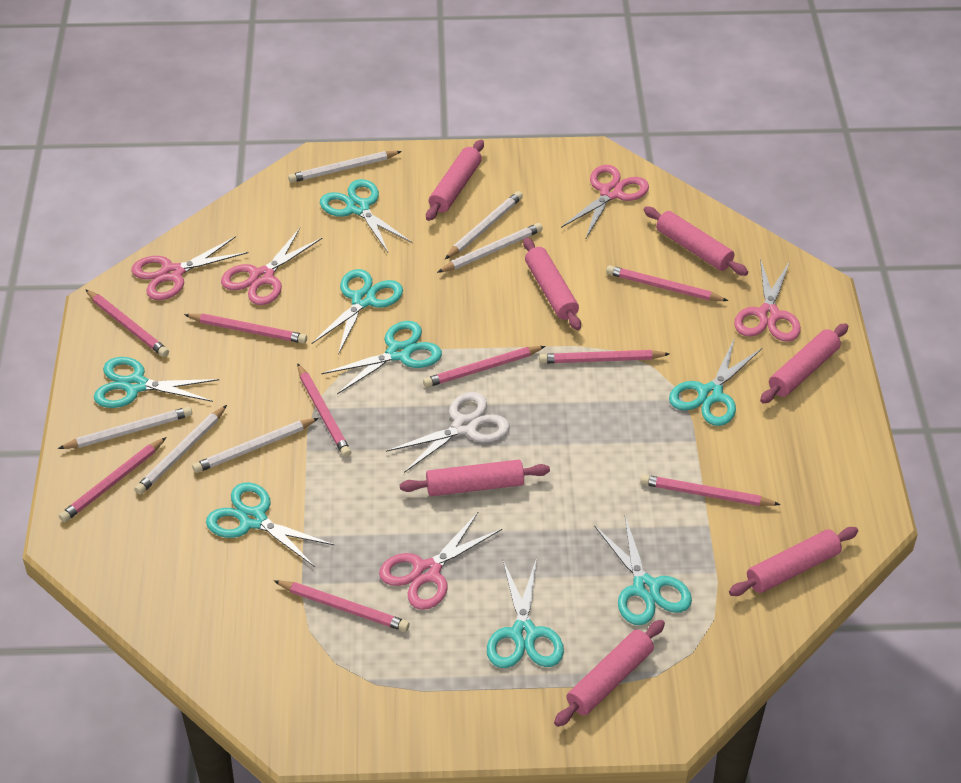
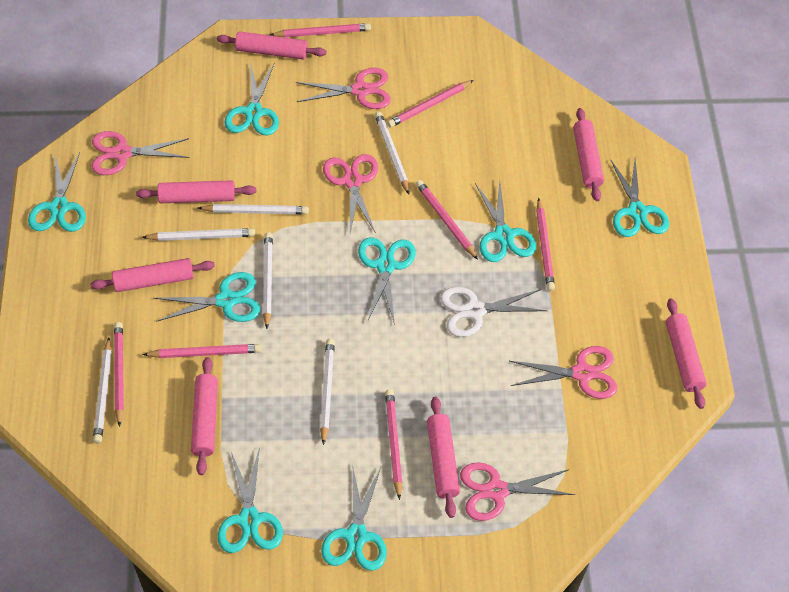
pink pencil: [59,437,166,522] [85,289,169,357] [184,314,307,344] [274,580,409,632] [297,363,351,457] [423,346,546,387] [539,350,670,363] [606,265,729,301] [640,475,781,506] = 9 -> [114,322,124,427] [142,344,262,358] [270,23,371,37] [385,389,403,500] [387,80,474,127] [416,180,478,260] [536,198,555,291] = 7

